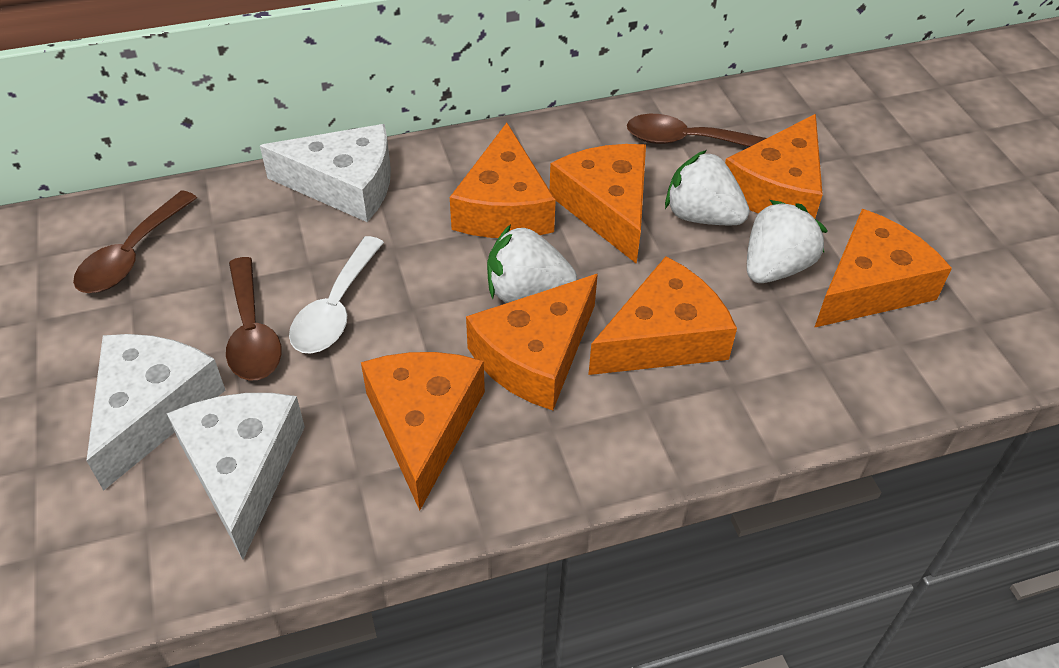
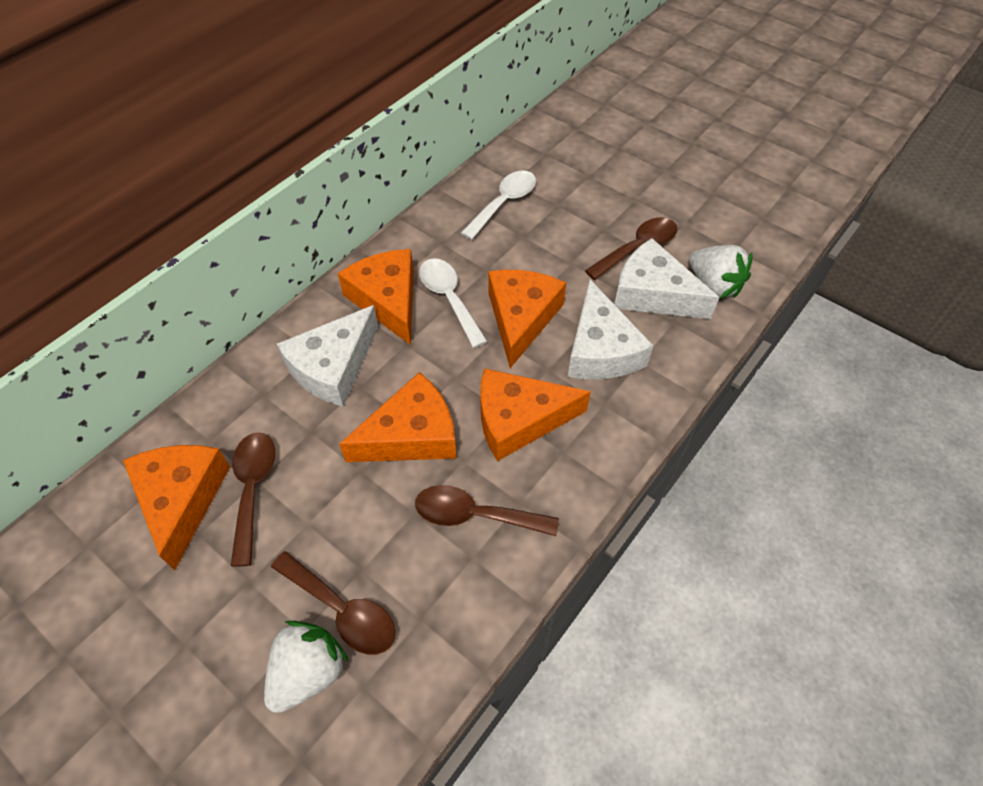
brown spoon: [73,190,197,293] [226,257,282,381] [627,114,766,147] = 3 -> [231,432,275,567] [271,551,396,655] [415,485,559,536] [585,218,677,280] = 4
orange cheese: [361,352,485,510] [450,123,556,238] [466,274,598,410] [549,144,646,264] [588,256,737,375] [725,114,823,219] [814,209,952,328] = 7 -> [123,445,230,571] [338,249,414,345] [339,372,457,462] [480,368,591,461] [488,270,566,368] = 5
white spoon: [289,236,384,354] = 1 -> [419,258,488,348] [461,171,536,240] = 2
white strawberry: [487,224,577,303] [665,150,750,225] [747,200,828,283] = 3 -> [264,621,349,713] [689,245,752,299] = 2

